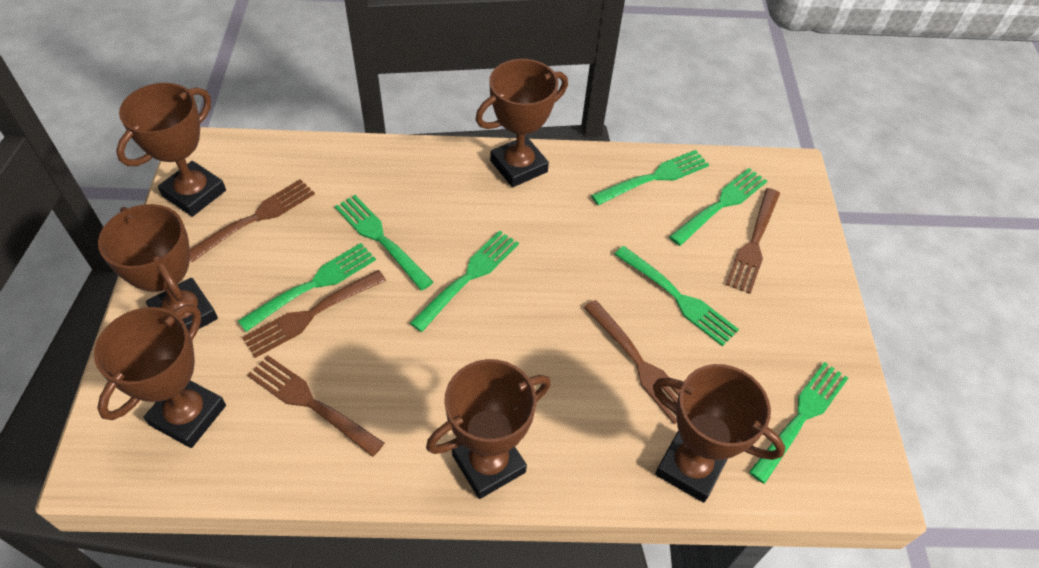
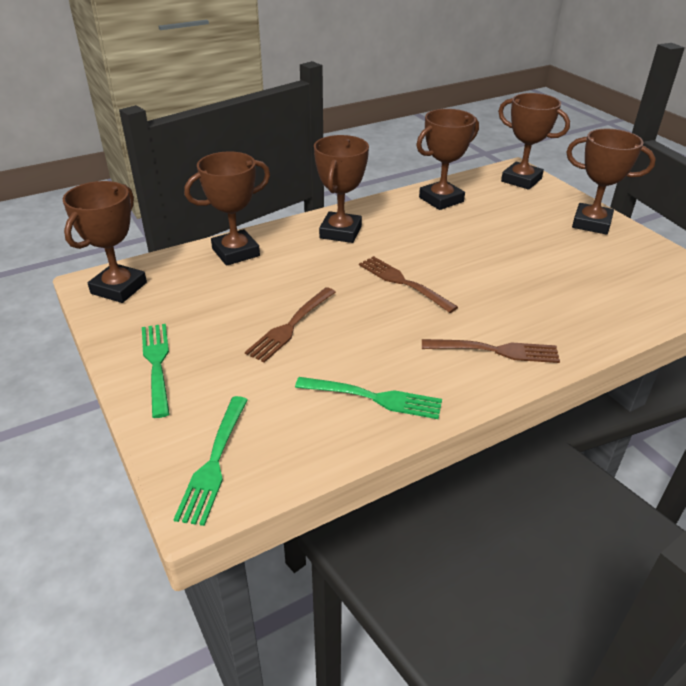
brown fork: [190,179,315,262] [242,270,386,358] [247,355,384,457] [584,300,680,424] [726,188,780,294] = 5 -> [245,287,336,363] [359,256,458,313] [422,339,560,363] = 3
green fork: [238,243,376,332] [335,195,433,291] [410,230,519,332] [591,150,709,205] [614,246,739,346] [669,168,767,246] [749,362,848,484] = 7 -> [142,324,170,418] [173,396,248,526] [295,377,442,419] = 3

